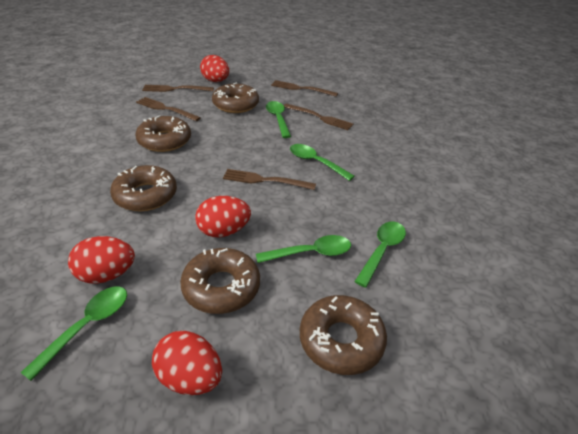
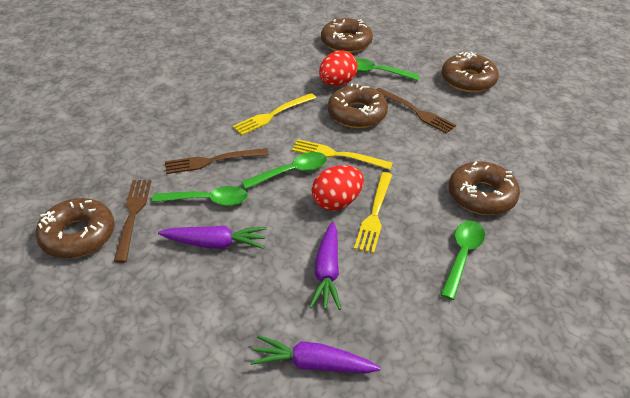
brown fork: [136,97,201,121] [142,85,214,92] [223,169,316,190] [271,80,338,97] [284,103,354,130] = 5 -> [114,180,151,263] [165,148,269,174] [376,88,456,134] = 3
green spoon: [20,286,127,381] [256,235,351,263] [266,101,291,138] [290,144,355,181] [354,222,406,288] = 5 -> [152,186,248,206] [241,152,327,189] [355,58,420,81] [441,221,485,300] = 4
purple carrot: none = 0 -> [158,226,267,249] [250,335,381,373] [309,222,341,310] = 3
red egg: [68,236,135,284] [152,330,222,395] [195,196,251,237] [200,55,229,82] = 4 -> [312,165,364,210] [319,50,358,86] = 2
yellow fork: none = 0 -> [233,93,316,135] [292,139,393,170] [354,172,392,253] = 3

